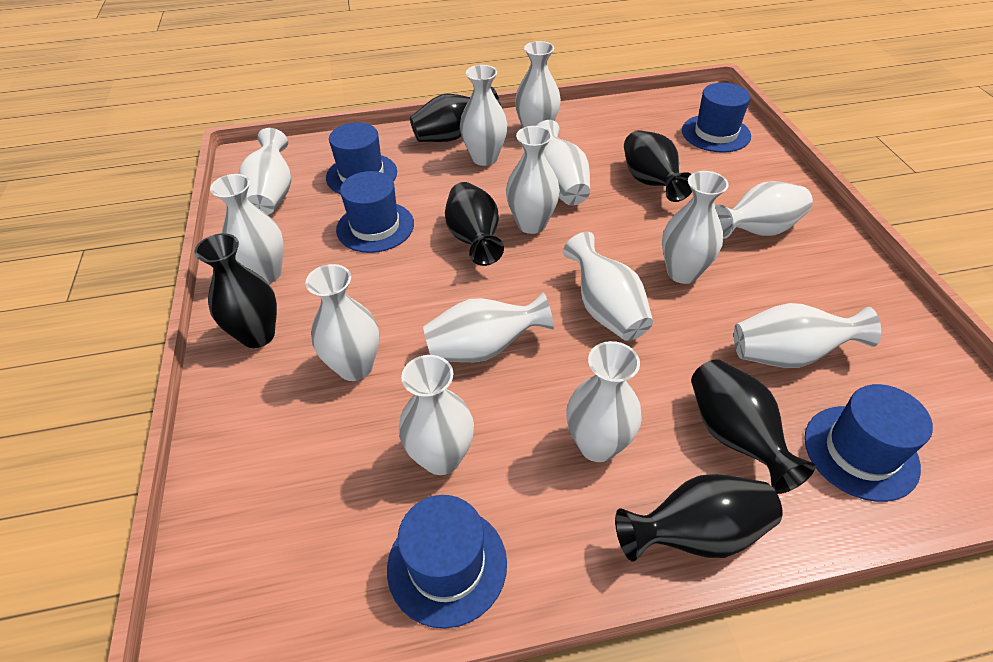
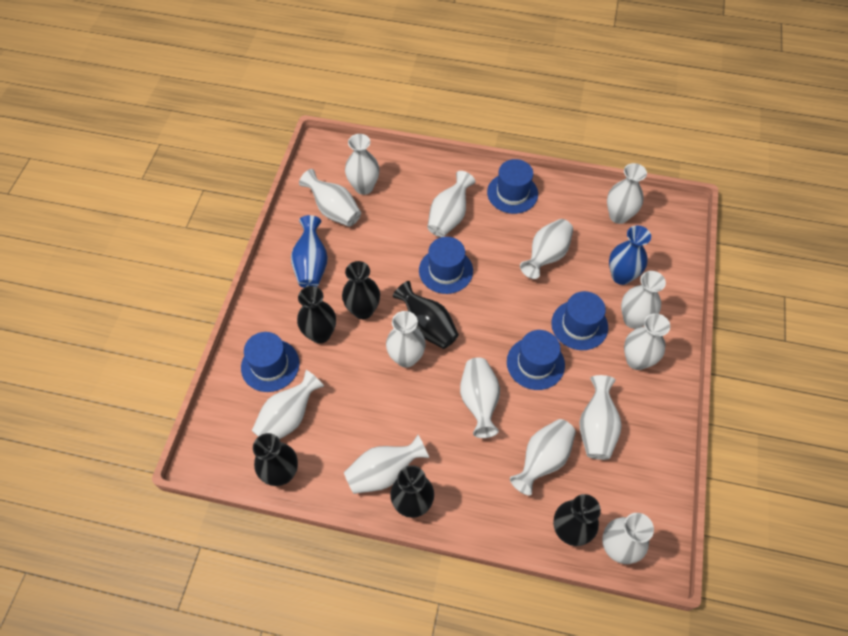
blue vase: none = 0 -> [291,215,328,288] [609,226,651,285] = 2

